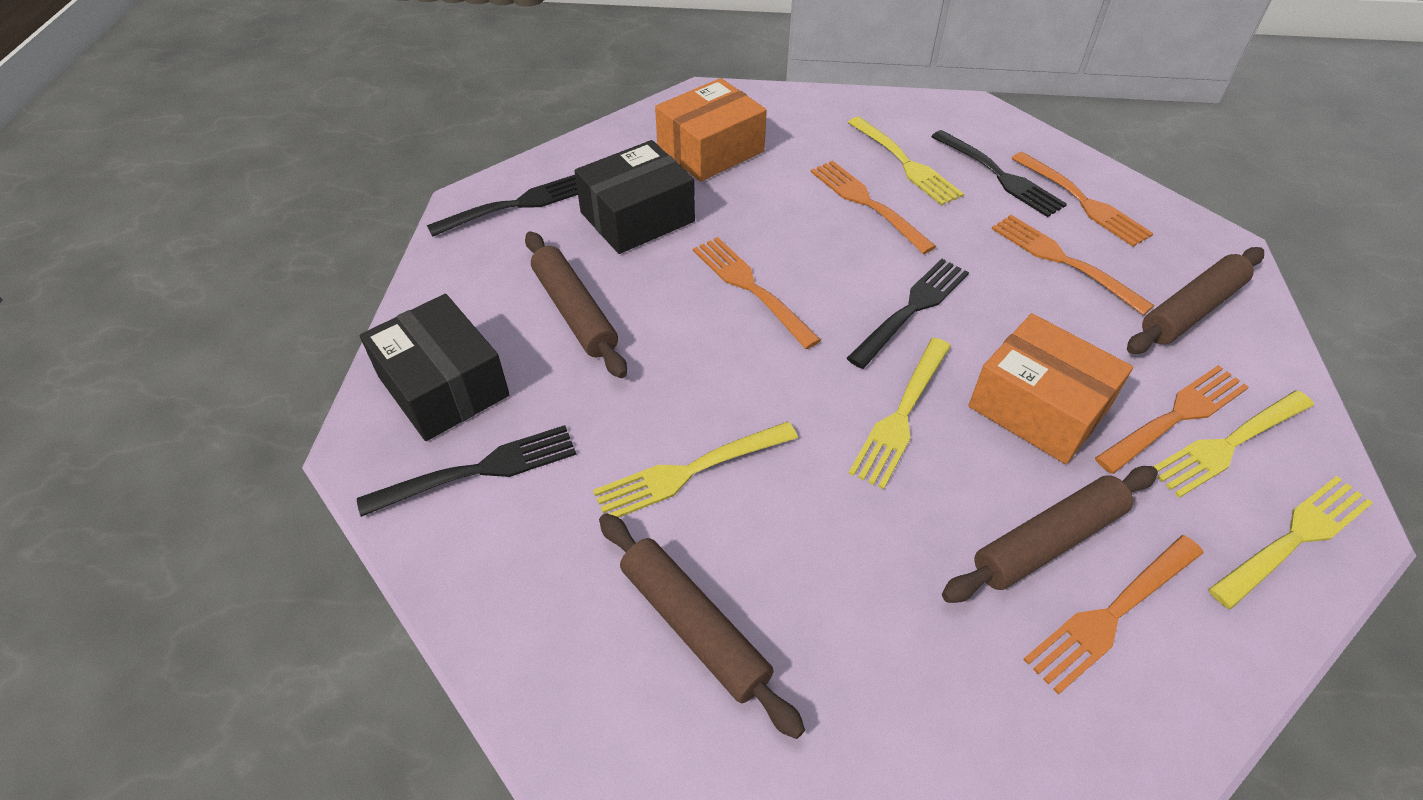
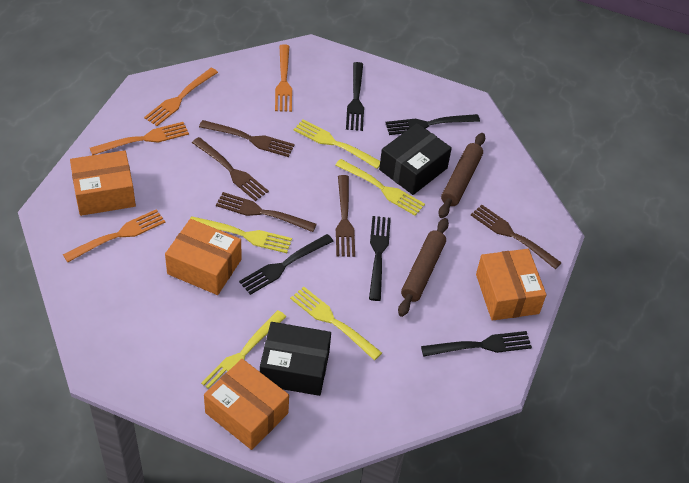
black fork: [357,425,577,517] [427,175,578,237] [847,259,969,369] [931,130,1067,217] = 4 -> [239,234,334,295] [346,62,364,131] [369,216,391,301] [385,114,480,135] [421,331,532,356] = 5
brown fork: none = 0 -> [192,137,269,201] [199,120,295,157] [216,192,317,232] [336,175,355,257] [471,205,562,269] = 5
brown rolling pin: [525,231,627,378] [599,513,805,739] [942,466,1158,603] [1127,247,1264,354] = 4 -> [398,218,449,317] [438,133,485,218] = 2
orange box: [655,78,767,182] [968,313,1133,464] = 2 -> [70,150,136,216] [165,219,242,295] [204,359,289,450] [476,249,546,321] = 4
orange fork: [693,237,821,349] [811,160,936,254] [992,215,1154,315] [1011,152,1154,247] [1023,535,1204,695] [1095,365,1249,474] = 6 -> [63,209,165,262] [90,122,189,155] [144,68,218,126] [275,44,292,112] = 4

